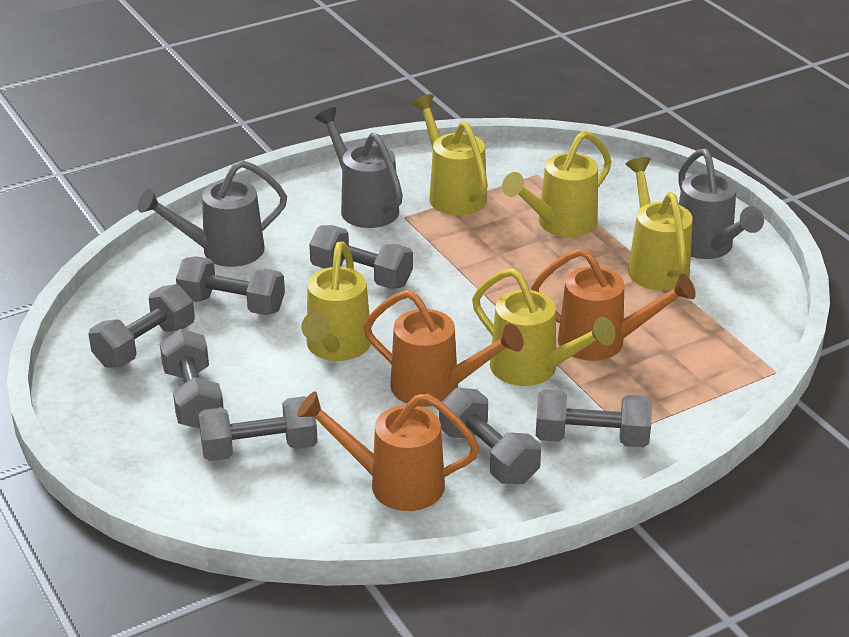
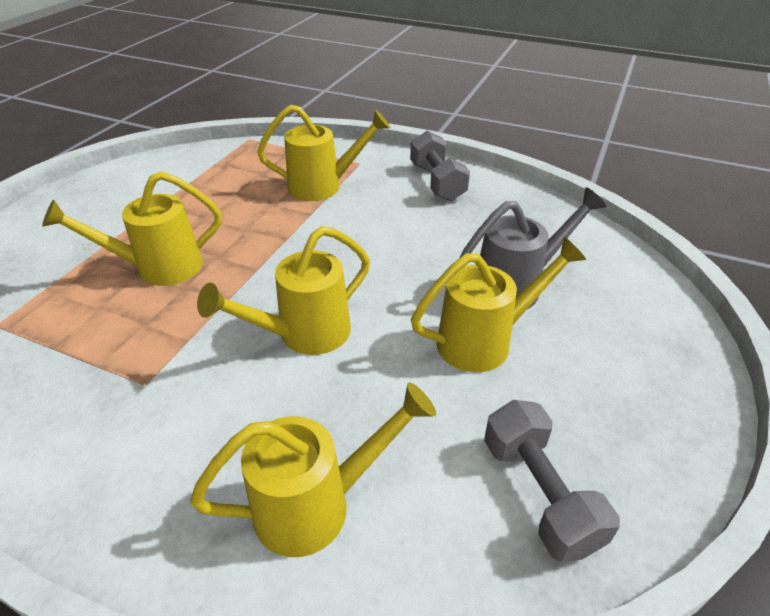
grey dumbbell: [89,284,195,368] [160,329,224,429] [176,256,285,315] [198,396,318,461] [309,225,413,289] [439,388,541,484] [536,389,652,447] = 7 -> [410,131,470,201] [484,400,620,562] = 2
grey watering can: [138,160,287,267] [315,107,403,228] [679,149,764,259] = 3 -> [459,187,606,309] = 1
orange watering can: [297,391,479,511] [363,290,524,407] [531,248,696,361] = 3 -> none = 0

